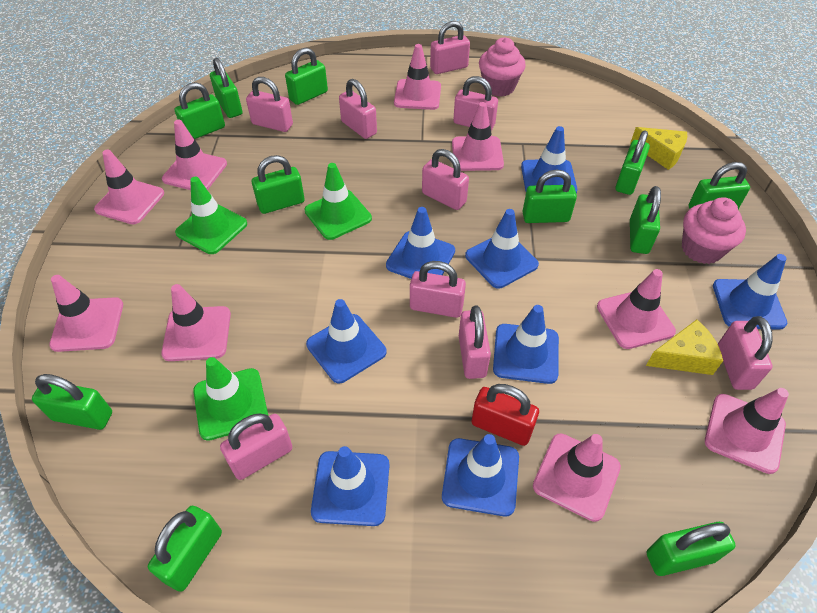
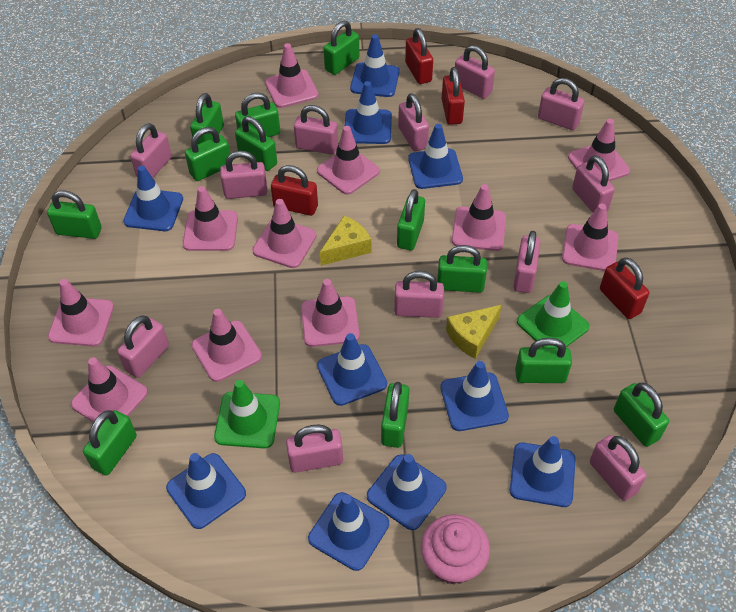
blue traffic cone: [306,299,387,383] [311,446,389,526] [386,207,455,279] [442,434,519,516] [465,209,539,288] [493,305,559,384] [521,126,577,193] [713,254,787,330] = 8 -> [123,165,183,231] [166,453,246,529] [308,492,389,571] [317,333,387,406] [345,81,392,144] [350,35,400,97] [367,454,447,530] [408,124,463,189] [440,361,509,431] [510,436,576,507] = 10
green padlock: [32,374,112,430] [148,506,222,592] [175,82,225,139] [210,58,242,118] [252,155,305,214] [285,48,328,105] [522,170,577,223] [615,130,650,195] [630,186,661,254] [647,522,736,576] [688,162,750,209] = 11 -> [47,190,102,239] [83,410,137,476] [185,127,230,181] [190,93,224,144] [235,93,280,137] [235,116,277,171] [324,21,359,75] [381,382,409,448] [397,189,425,250] [437,245,487,293] [515,338,572,383] [614,383,669,447] = 12
green traffic cone: [175,177,247,254] [193,357,268,441] [305,163,372,240] = 3 -> [214,380,280,448] [517,281,590,348] = 2
pink cupcake: [479,37,526,96] [682,197,746,264] = 2 -> [421,514,490,585] = 1
pink padlock: [220,413,292,480] [246,77,293,132] [339,79,377,139] [410,261,466,318] [422,149,469,210] [430,21,470,74] [453,76,498,131] [459,305,491,379] [718,316,773,390] = 9 -> [117,315,169,378] [130,123,172,178] [220,151,267,199] [286,424,343,473] [294,105,338,155] [394,271,444,318] [398,93,429,151] [455,45,495,99] [513,231,541,293] [538,78,584,130] [572,155,615,212] [590,435,647,501] = 12
pink traffic cone: [49,275,123,352] [94,150,164,224] [161,284,231,361] [162,120,227,190] [394,44,441,110] [452,102,504,171] [533,434,621,522] [597,269,676,349] [705,388,789,474] = 9 -> [48,279,114,347] [71,357,148,422] [183,186,238,251] [192,309,262,382] [252,199,317,268] [265,43,319,108] [301,279,360,347] [317,126,380,195] [452,184,506,251] [562,204,618,271] [568,119,630,181] = 11
red padlock: [472,384,539,446] = 1 -> [271,165,318,216] [405,28,433,84] [442,67,465,125] [600,257,649,319] = 4

